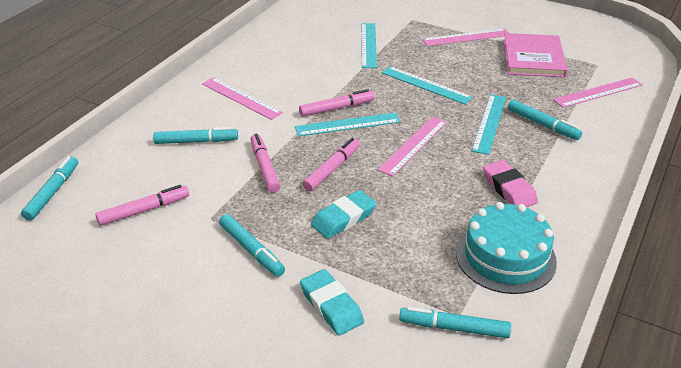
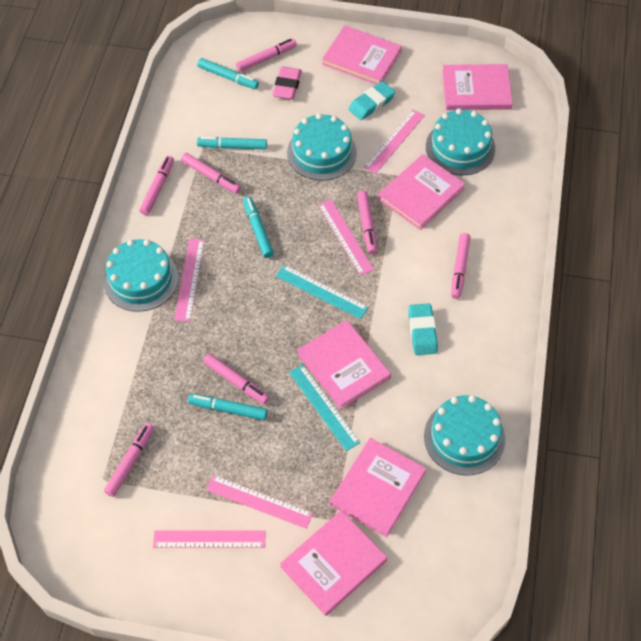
pink book: [503,33,568,77] = 1 -> [280,510,387,616] [297,320,391,410] [322,25,402,85] [330,438,427,537] [378,154,465,230] [442,64,513,110] = 6
pink marker: [96,185,189,226] [251,134,280,193] [299,89,374,117] [302,138,360,192] = 4 -> [104,423,154,497] [140,156,174,215] [181,153,241,194] [203,354,270,404] [236,39,297,72] [357,191,377,254] [451,233,471,299] = 7
pink ruler: [202,77,283,120] [377,117,447,176] [422,28,508,46] [553,78,643,108] = 4 -> [153,531,266,548] [174,238,204,322] [206,475,313,529] [318,199,374,276] [363,110,425,174] = 5
turquoise cake: [456,202,557,294] = 1 -> [103,239,179,312] [287,113,357,181] [424,395,505,476] [426,108,495,175] = 4
turquoise marker: [21,156,78,221] [153,127,238,144] [219,214,285,277] [399,307,511,338] [508,100,582,140] = 5 -> [188,394,268,420] [197,58,259,89] [197,137,267,150] [243,196,274,258] = 4
turquoise ruler: [295,113,401,136] [361,23,377,68] [382,66,473,104] [472,94,506,155] = 4 -> [276,265,369,319] [289,364,360,451] = 2

